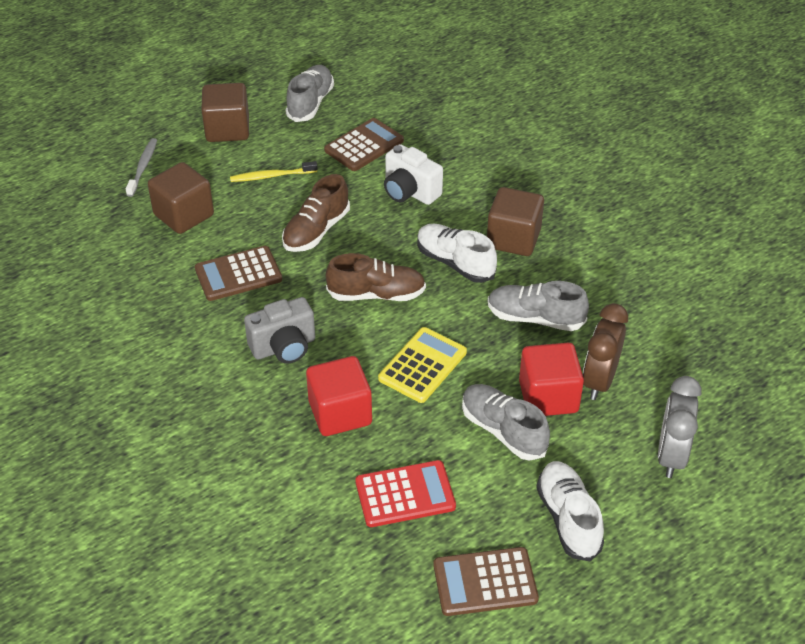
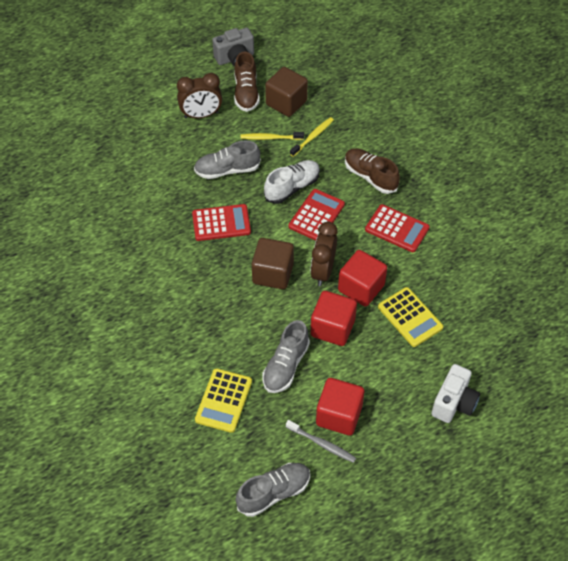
brown calculator: [195,246,282,301] [324,118,404,171] [433,547,539,616] = 3 -> none = 0
brown clock: [583,303,628,400] = 1 -> [177,73,222,119] [311,222,338,286] = 2
brown cube: [148,162,214,234] [201,83,249,142] [487,187,544,256] = 3 -> [252,238,294,289] [265,67,308,117] = 2
grey clock: [658,376,702,478] = 1 -> none = 0
red calculator: [355,460,456,527] = 1 -> [192,204,251,241] [288,189,345,241] [365,204,430,252] = 3
red cube: [306,356,372,436] [519,343,584,416] = 2 -> [310,291,357,346] [316,378,364,435] [338,250,387,307] = 3
white shoe: [417,223,497,283] [536,461,604,561] = 2 -> [264,160,320,204] = 1
yellow calculator: [378,327,467,403] = 1 -> [195,368,252,433] [378,287,443,347] = 2
yellow toothbrush: [230,161,318,182] = 1 -> [240,132,304,140] [290,117,334,157] = 2

